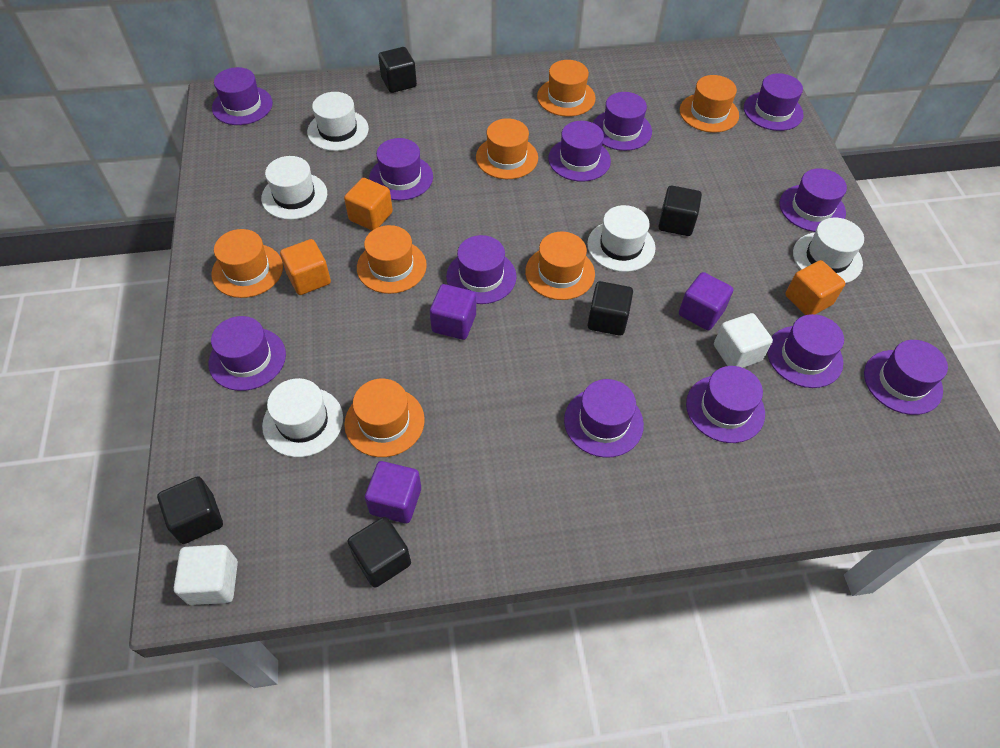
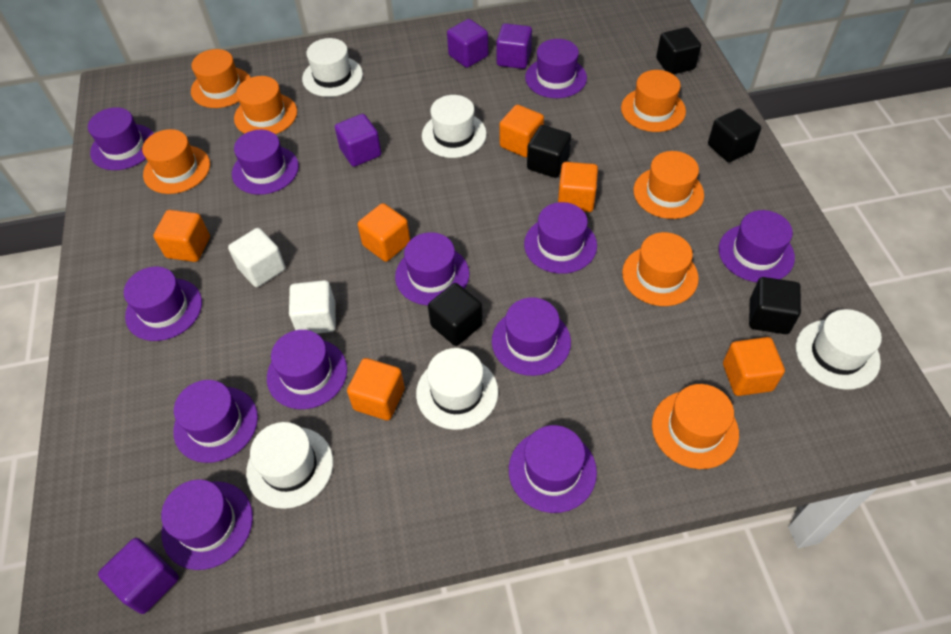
orange cube: [280,239,331,295] [344,178,393,230] [785,260,846,315] = 3 -> [153,210,210,262] [347,358,405,420] [358,203,410,262] [500,105,544,157] [558,162,598,212] [723,337,785,396] = 6
purple cube: [365,461,421,523] [430,284,476,340] [679,272,733,331] = 3 -> [98,538,179,614] [335,114,381,167] [447,19,488,68] [496,23,532,69] = 4

